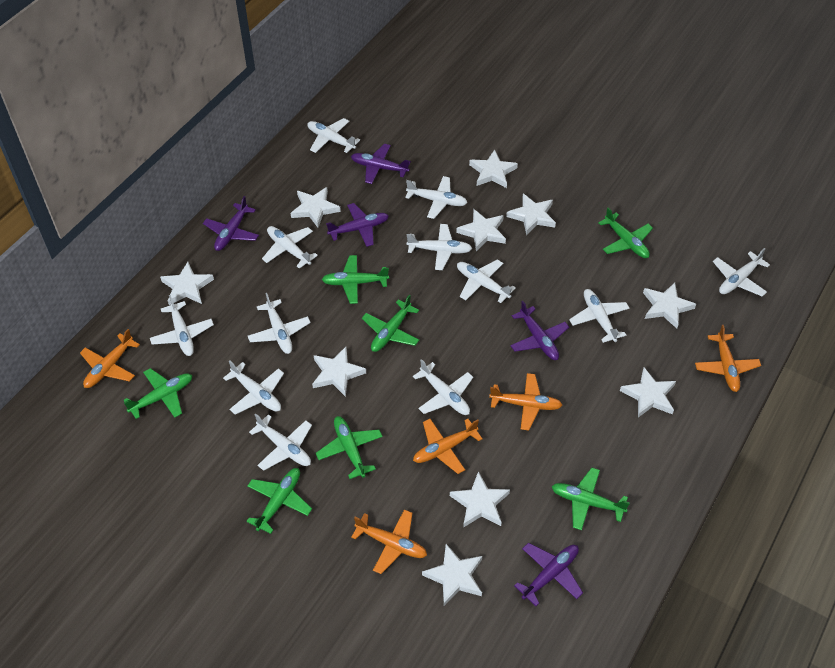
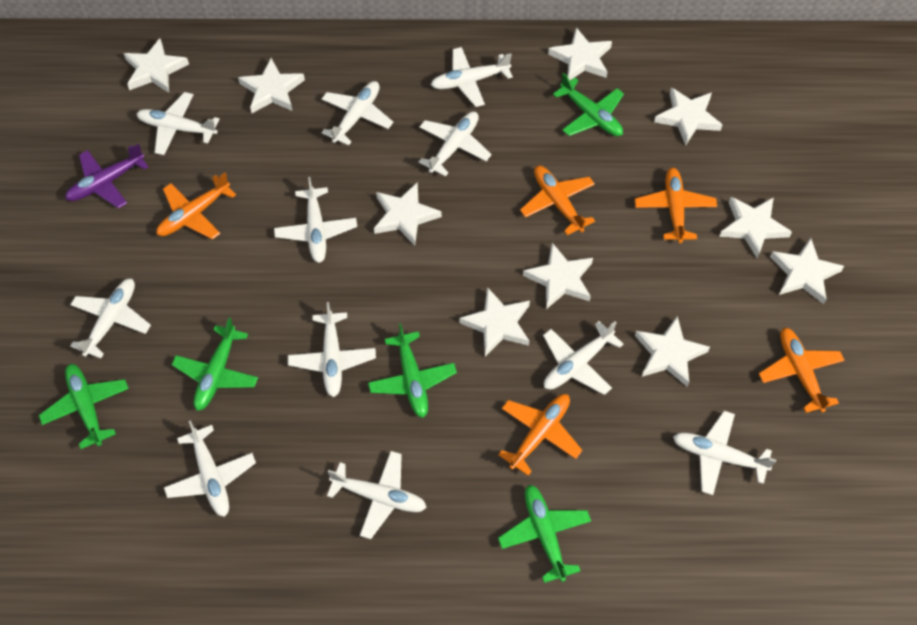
green plane: [124,368,192,419] [246,468,312,534] [316,416,383,479] [322,255,389,304] [362,295,419,352] [552,468,630,530] [598,208,653,258] = 7 -> [39,364,129,449] [171,318,258,411] [368,323,457,418] [498,485,591,583] [553,73,624,136] = 5
purple plane: [203,196,259,251] [326,203,389,247] [351,144,411,184] [510,301,569,360] [514,543,583,606] = 5 -> [65,144,149,209] = 1
white plane: [150,295,214,356] [223,360,284,414] [248,293,311,354] [249,414,312,471] [262,226,318,269] [307,118,360,153] [405,176,468,219] [407,224,472,270] [413,359,473,415] [457,259,516,303] [569,289,630,343] [713,248,770,297] = 12 -> [70,279,151,358] [137,92,219,155] [164,420,256,517] [274,177,357,263] [288,302,376,397] [322,81,393,146] [327,451,427,539] [419,111,492,177] [431,47,513,107] [543,321,624,395] [673,411,776,495] = 11

